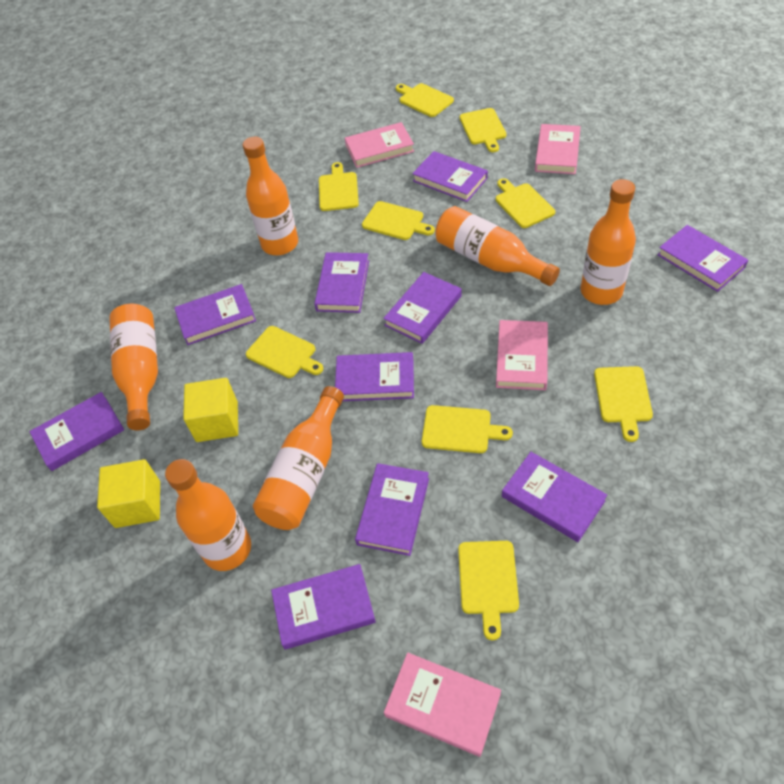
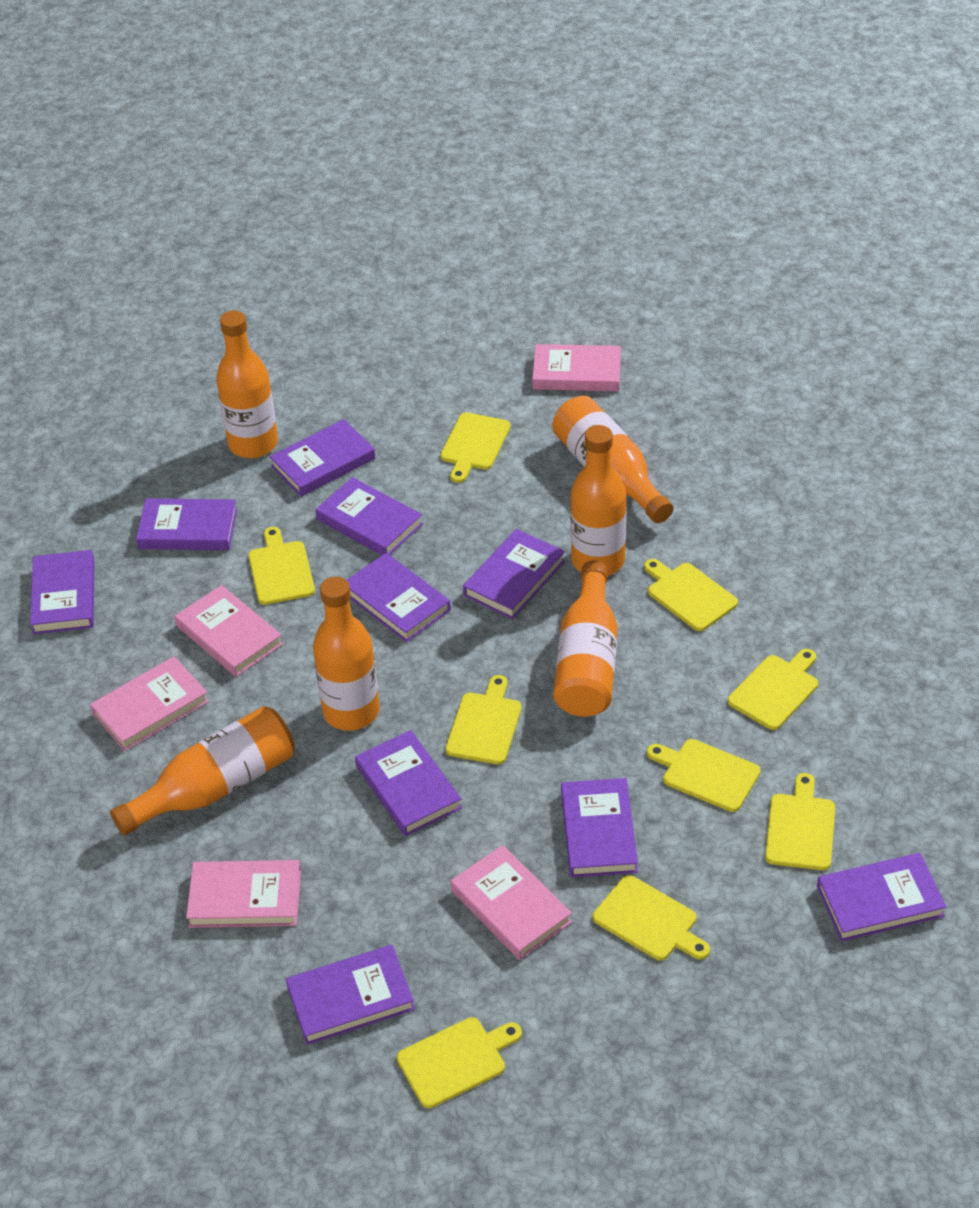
pink book: [345,122,414,168] [384,653,501,757] [496,320,548,390] [535,124,581,174] = 4 -> [90,656,209,751] [175,585,283,677] [186,860,301,928] [450,845,572,960] [532,344,621,391] = 5
yellow cube: [97,459,160,528] [183,378,238,442] = 2 -> none = 0

